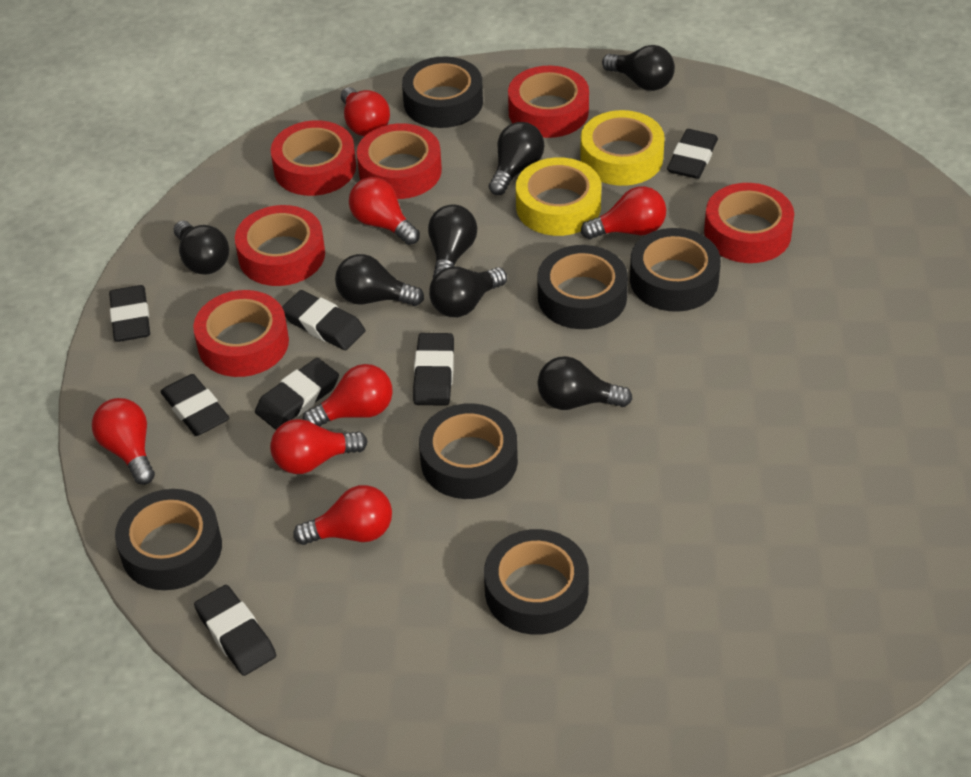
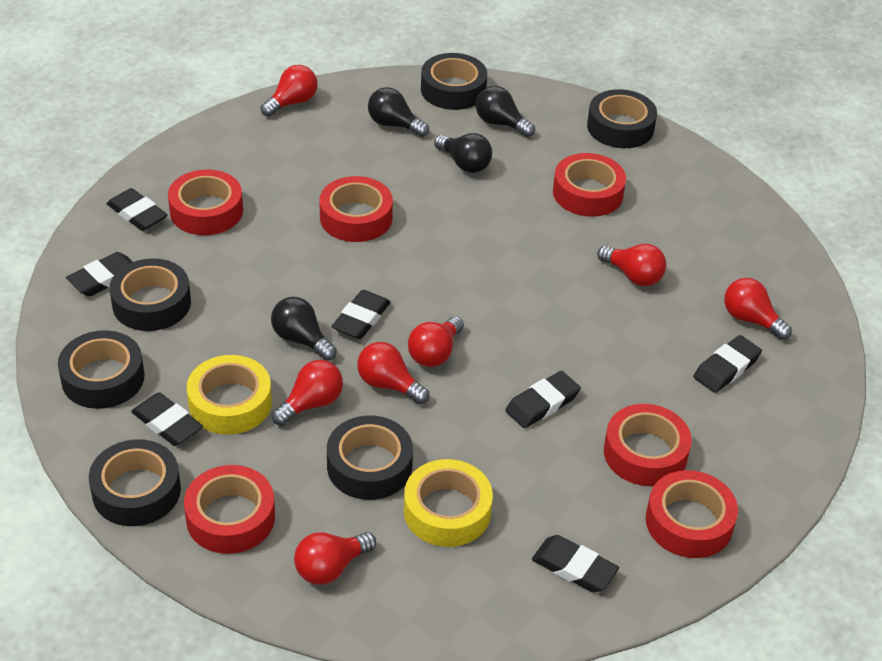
black light bulb: [174,221,229,275] [335,254,424,306] [428,204,477,278] [429,267,507,317] [489,122,544,195] [538,356,632,410] [602,45,675,91] = 7 -> [271,297,337,361] [368,87,429,137] [434,133,492,173] [476,86,535,137] = 4

